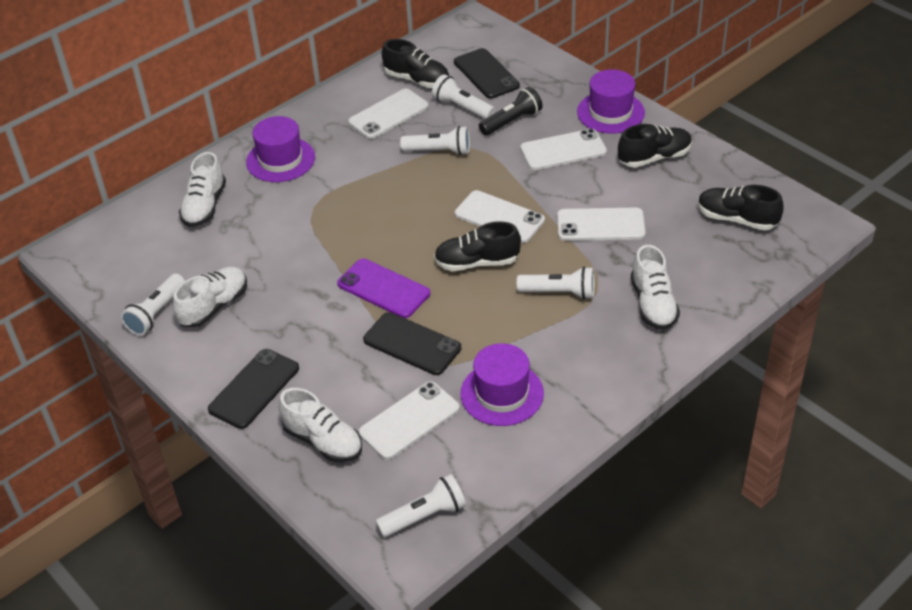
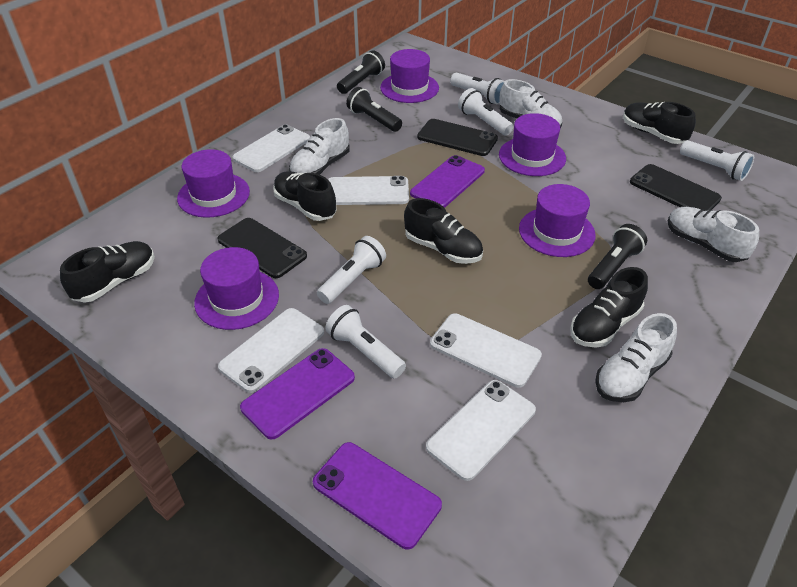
black flashlight: [479,87,543,135] = 1 -> [337,50,385,94] [346,87,402,132] [588,224,647,289] = 3
black shoe: [382,39,449,88] [434,221,521,271] [618,124,692,167] [698,185,784,230] = 4 -> [60,241,155,303] [273,171,337,221] [404,198,483,264] [570,267,648,348] [623,102,696,144] = 5
purple hat: [246,116,315,182] [460,343,544,426] [577,69,645,134] = 3 -> [177,149,250,218] [194,247,279,330] [380,49,439,103] [499,113,566,176] [519,184,596,257] = 5
purple phone: [337,259,430,318] = 1 -> [240,348,355,440] [313,442,442,550] [410,155,485,208] = 3

